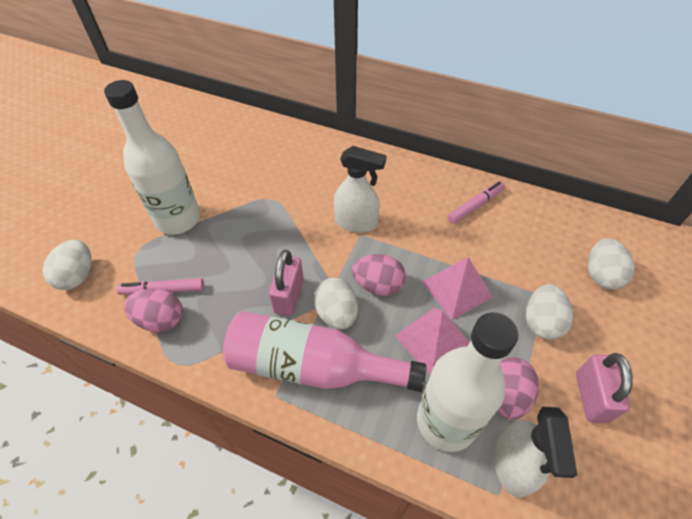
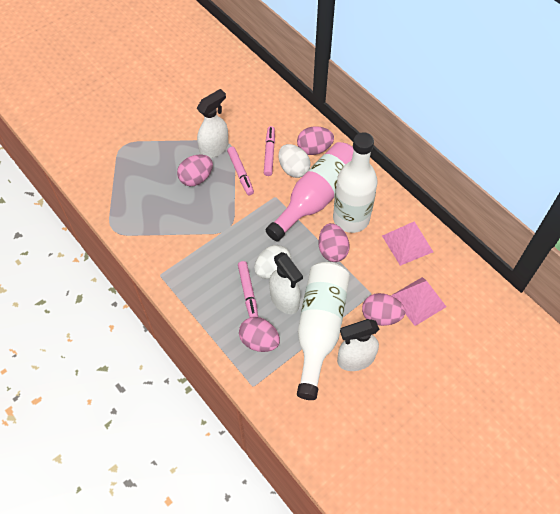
pink egg: [124,288,183,332] [352,254,406,296] [497,357,539,420] = 3 -> [177,155,213,186] [239,317,280,352] [297,126,334,155] [318,223,349,262] [362,293,405,326] = 5
pink marker: [117,278,204,295] [448,181,505,224] = 2 -> [227,147,254,195] [238,261,258,317] [264,126,275,176] = 3
pink padlock: [269,250,304,316] [576,353,633,423] = 2 -> none = 0
white egg: [43,240,91,290] [314,278,358,330] [526,284,573,340] [588,239,635,289] = 4 -> [254,245,291,279] [278,144,311,178] = 2
white spray bottle: [334,146,387,233] [494,407,578,497] = 2 -> [197,89,228,158] [269,252,303,314] [337,319,379,371] = 3

